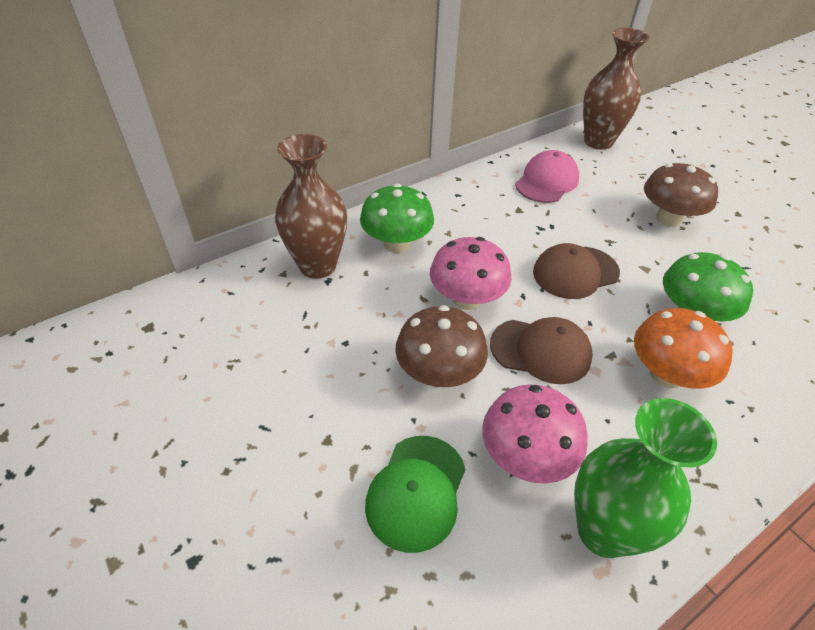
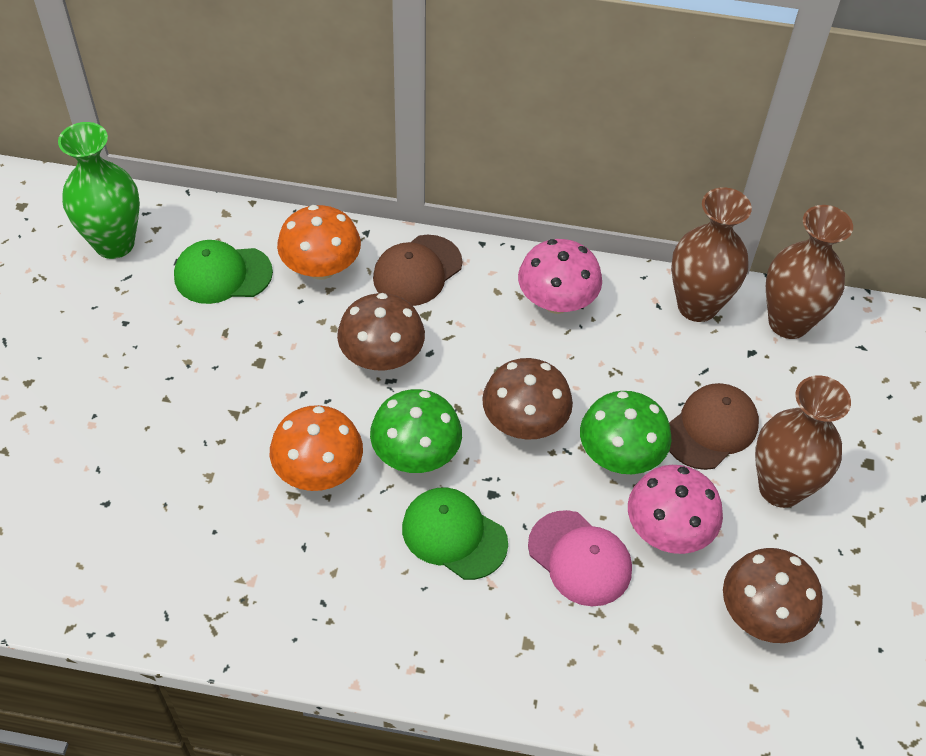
brown mushroom: [395,305,488,387] [644,163,718,227] = 2 -> [337,293,425,370] [482,358,573,440] [723,548,823,643] = 3
brown vase: [275,134,347,279] [583,28,649,150] = 2 -> [671,187,752,322] [755,376,851,508] [766,205,853,339] = 3
green cap: [365,436,465,553] = 1 -> [174,240,273,304] [402,487,508,580] = 2
orange mushroom: [634,308,733,389] = 1 -> [270,405,363,491] [277,205,361,280] = 2

